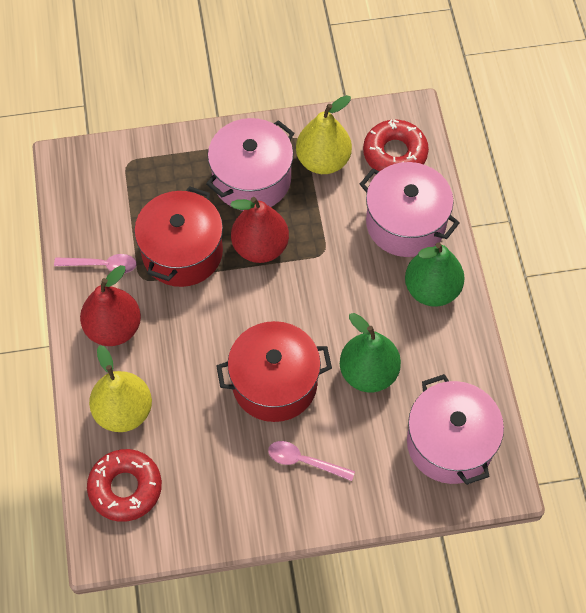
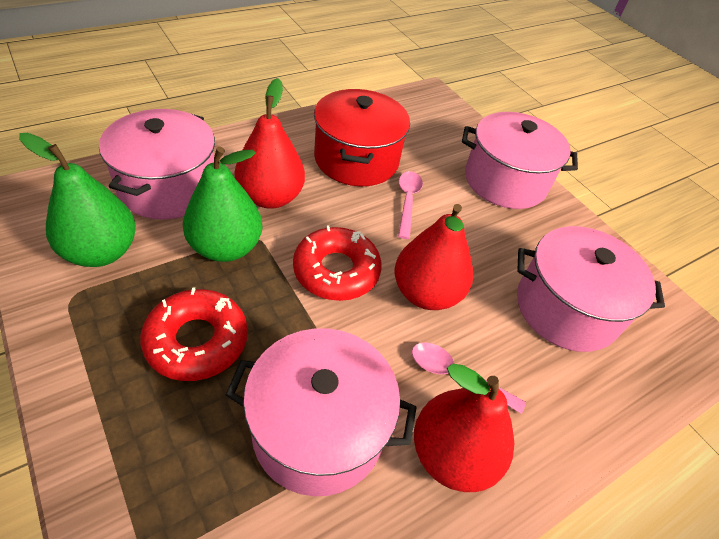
pink pot: [206,118,294,211] [360,162,460,257] [407,374,504,485] = 3 -> [99,109,215,220] [226,328,417,496] [462,112,578,209] [517,226,665,352] = 4
red pear: [80,265,141,346] [230,197,289,263] = 2 -> [235,78,305,209] [394,204,473,310] [414,364,514,492] = 3
red pot: [134,186,223,287] [217,321,332,422] = 2 -> [314,89,410,186] = 1
yellow pear: [89,345,152,432] [296,95,352,174] = 2 -> none = 0

